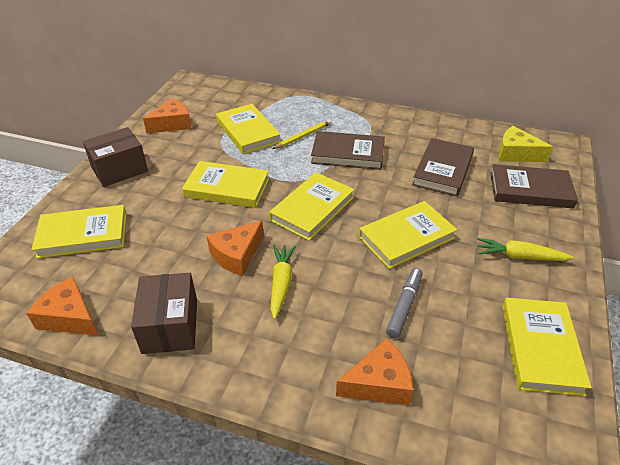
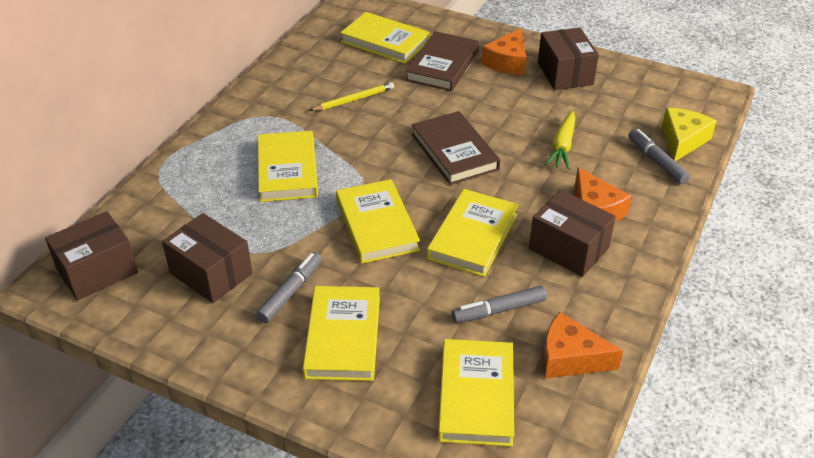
brown book: [311,131,385,170] [412,138,474,197] [490,164,578,209] = 3 -> [406,31,479,92] [412,111,500,185] = 2
brown box: [83,127,148,187] [131,273,197,354] = 2 -> [45,211,138,301] [162,213,252,303] [529,190,616,277] [538,28,599,90] = 4
grey marker: [386,268,423,338] = 1 -> [256,252,322,323] [452,286,547,323] [628,129,690,184] = 3
orange cheese: [26,277,98,336] [143,98,192,133] [207,220,264,276] [336,338,413,405] = 4 -> [481,28,526,75] [543,312,623,379] [575,167,631,222] = 3
yellow carrot: [271,245,296,319] [477,238,574,261] = 2 -> [545,111,575,169] = 1

